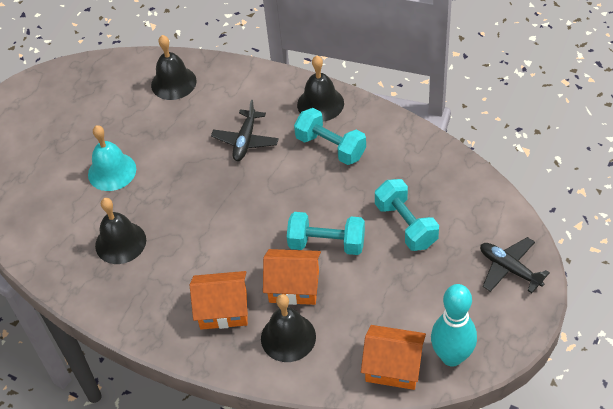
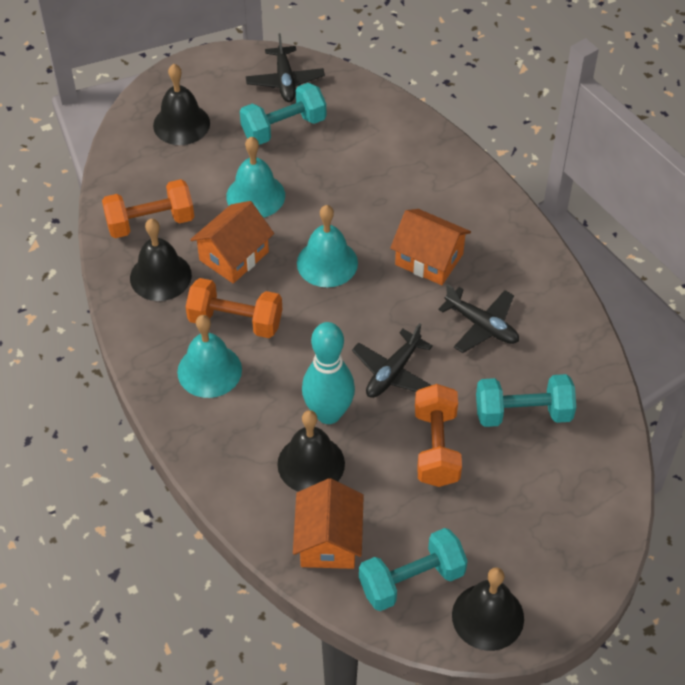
black plane: [211,100,279,161] [480,237,550,293] = 2 -> [246,33,325,102] [352,323,433,398] [438,284,519,353] = 3
orange dumbbell: none = 0 -> [102,179,194,238] [186,278,282,338] [415,384,462,487] = 3
turquoise bell: [88,125,136,191] = 1 -> [177,315,242,398] [226,137,285,218] [297,205,358,287] = 3

